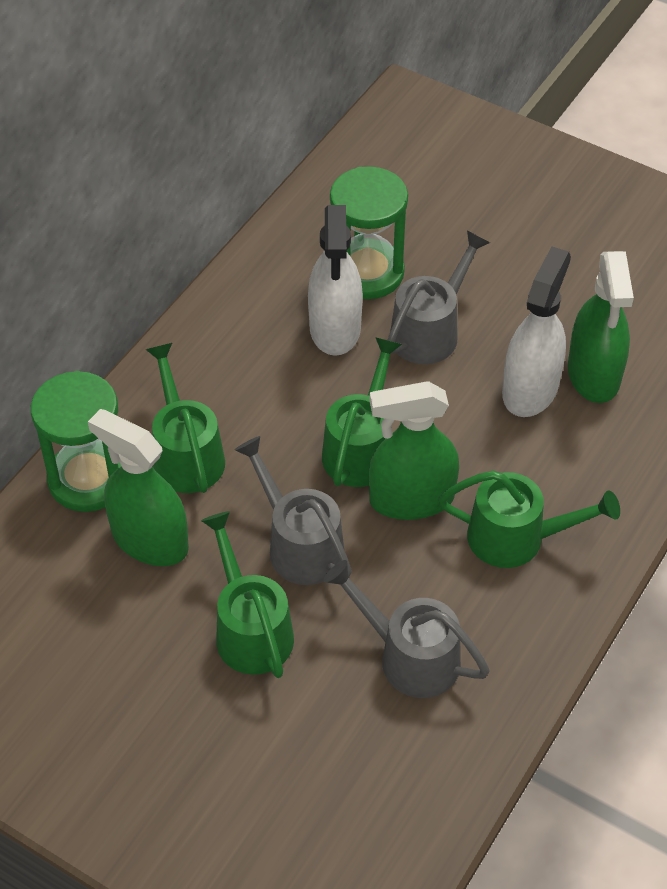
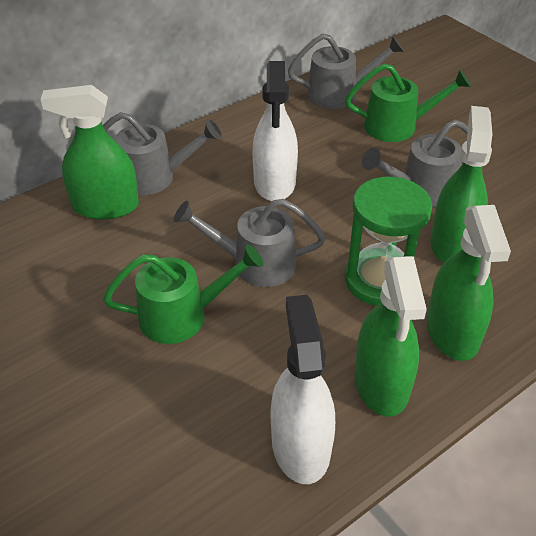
green hourglass: [31,371,121,512] [330,166,408,299] = 2 -> [345,177,432,306] = 1
green spray bottle: [88,409,189,566] [369,381,459,520] [568,251,634,403] = 3 -> [41,85,139,220] [354,256,427,417] [427,205,511,361] [430,106,493,263] = 4
green watering can: [145,343,225,493] [201,511,294,678] [322,337,402,487] [438,471,620,568] = 4 -> [103,245,264,344] [345,63,471,142] = 2
grey watering can: [235,436,352,585] [324,560,490,698] [388,231,490,364] = 3 -> [103,112,222,195] [173,199,326,287] [288,34,404,109] [362,120,468,207] = 4

